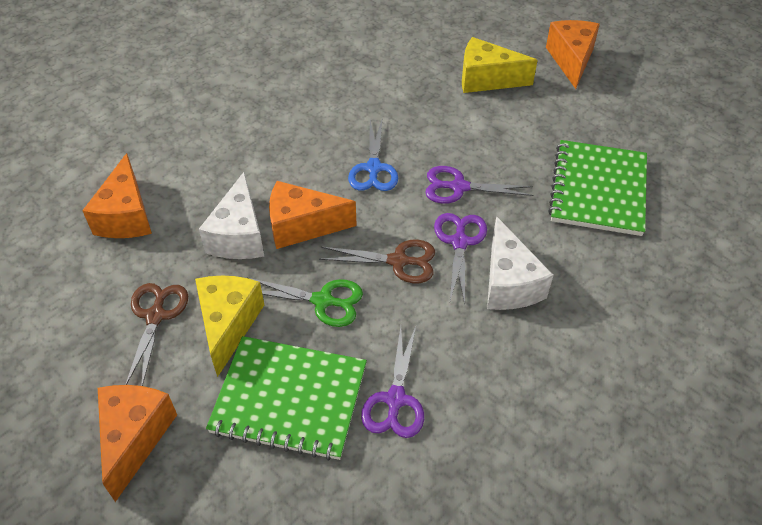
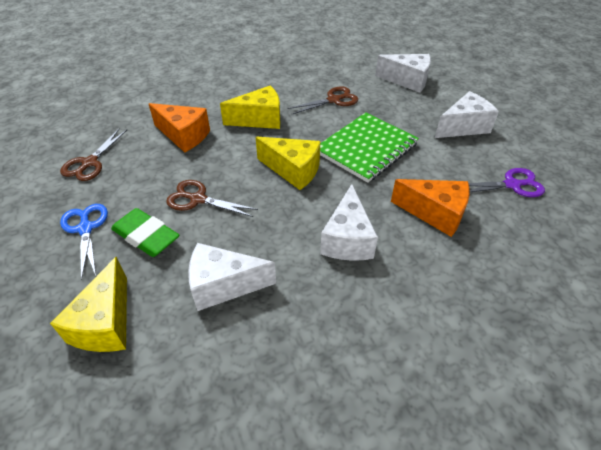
brown scissors: [125,283,188,386] [319,239,435,283] = 2 -> [60,129,127,181] [166,180,258,217] [288,86,358,114] = 3
green eraser: none = 0 -> [111,208,179,257] = 1
green notebook: [206,336,367,461] [548,140,647,236] = 2 -> [320,112,419,183] = 1
green scissors: [249,278,363,327] = 1 -> none = 0
orange cheese: [82,153,152,238] [98,385,177,502] [269,181,357,249] [546,20,600,89] = 4 -> [149,103,210,152] [391,179,470,237] = 2
purple scissors: [361,326,424,438] [425,166,534,204] [434,213,487,305] = 3 -> [468,168,545,197] = 1
white cheese: [199,172,264,259] [487,216,554,310] = 2 -> [188,243,276,311] [320,184,378,261] [375,54,431,93] [435,91,499,138] = 4
yellow cheese: [195,276,264,377] [462,37,538,93] = 2 -> [50,257,127,352] [220,86,280,129] [256,137,320,190] = 3

